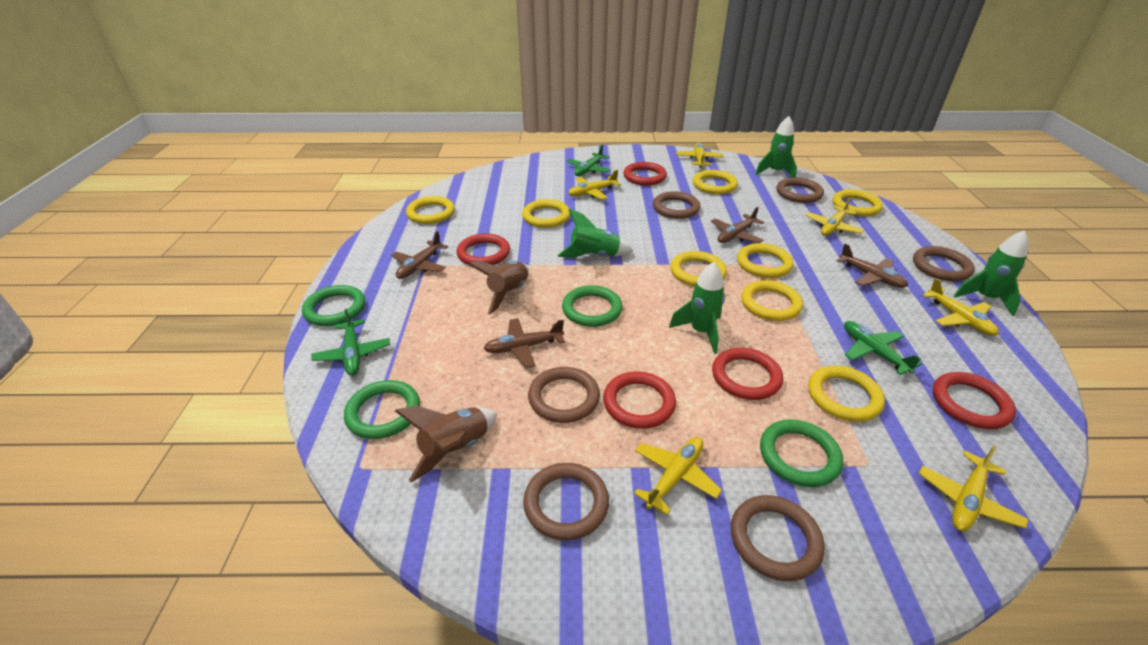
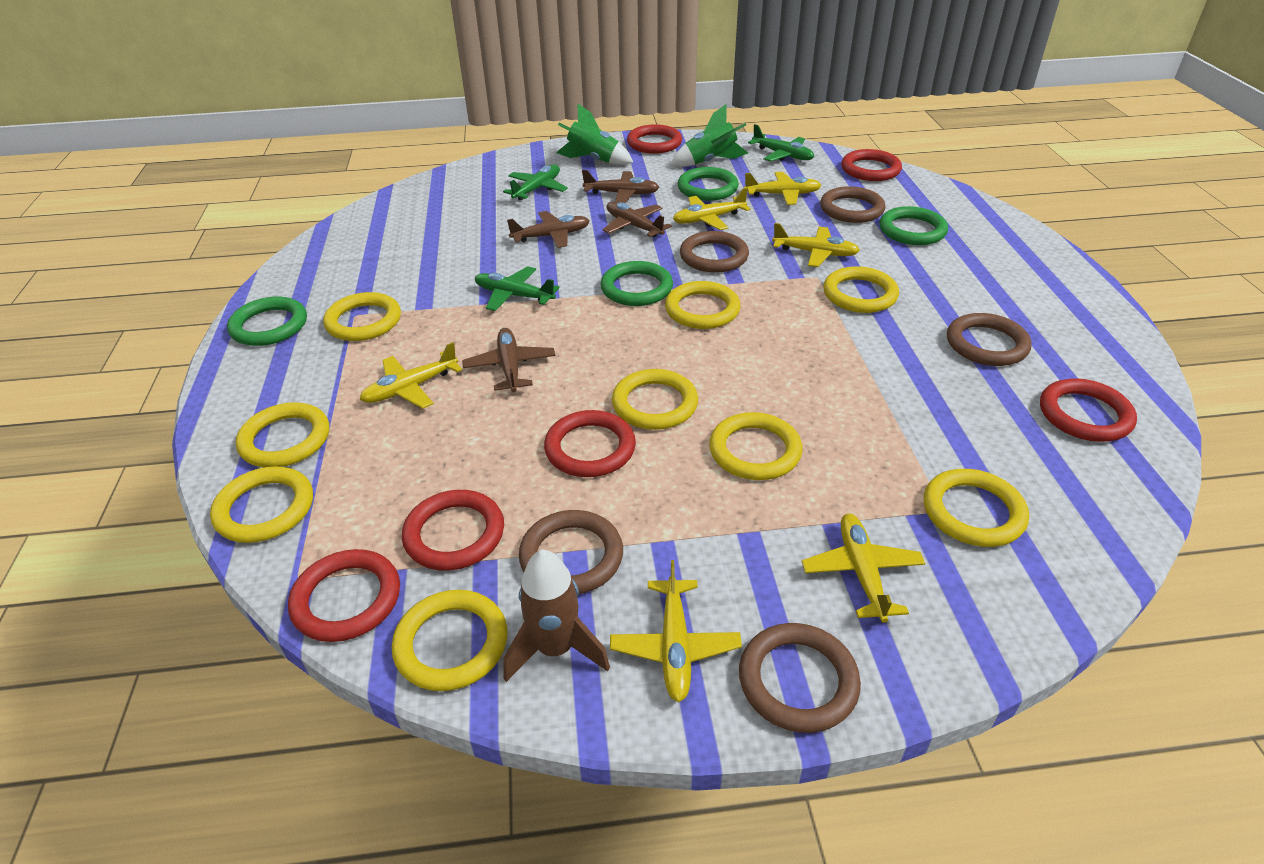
brown ring: [523,463,609,541] [528,367,600,423] [653,191,700,219] [731,495,824,581] [776,177,824,203] [913,246,975,281] = 6 -> [519,510,623,594] [680,231,749,273] [739,623,861,733] [820,186,885,223] [947,313,1032,366] = 5
brown rocket: [395,405,497,482] [468,261,529,314] = 2 -> [503,550,610,682] = 1
green rocket: [557,208,633,258] [669,262,725,354] [755,116,797,177] [954,230,1029,316] = 4 -> [556,104,633,165] [670,104,748,167] = 2
red ring: [457,234,510,265] [603,372,676,429] [623,162,667,186] [712,348,783,400] [933,372,1016,429] = 5 -> [288,549,400,642] [402,490,504,571] [544,410,636,477] [627,124,682,154] [841,149,902,181] [1040,378,1137,442] = 6
yellow ring: [406,196,455,224] [522,199,570,228] [670,251,727,286] [693,170,738,194] [737,243,794,278] [741,280,803,321] [808,366,885,422] [833,189,883,216] = 8 -> [210,467,313,543] [236,402,329,467] [323,292,401,341] [392,590,508,691] [612,369,698,430] [665,281,741,329] [709,412,802,480] [823,266,899,313] [924,469,1029,547] = 9

